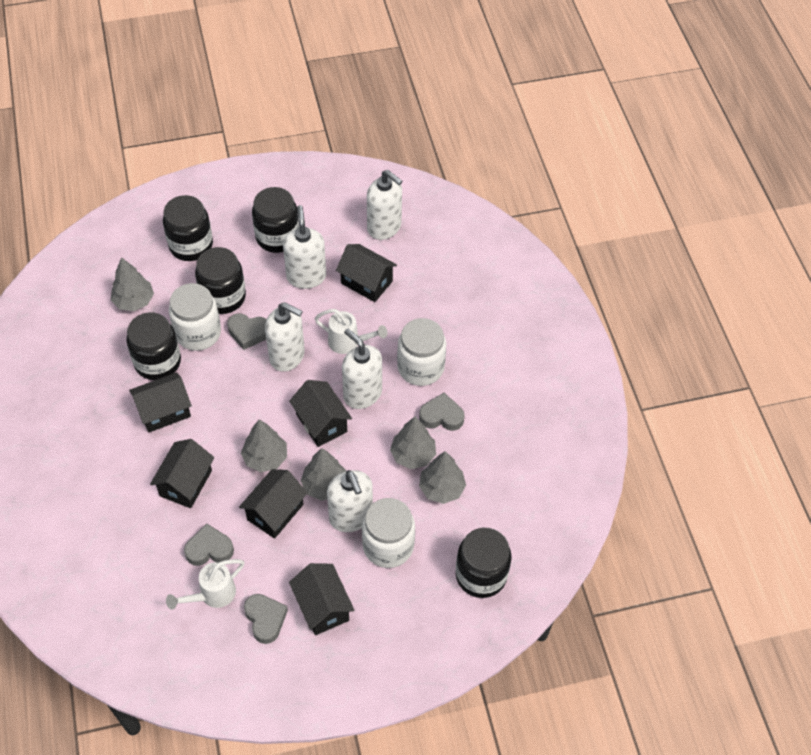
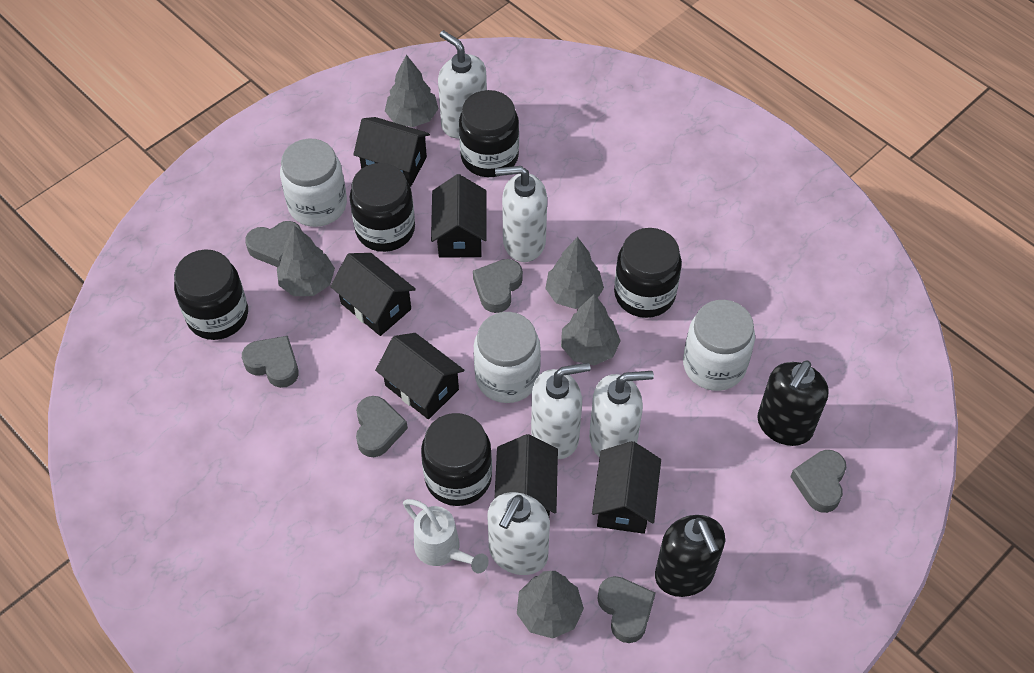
black soap dispenser: none = 0 -> [655,515,725,597] [757,360,828,446] = 2
grey heart: [184,524,234,566] [227,314,267,350] [244,594,288,644] [419,393,464,431] = 4 -> [242,336,299,388] [245,221,302,267] [356,396,408,457] [473,259,523,313] [597,576,656,643] [790,450,846,513] = 6
white watering can: [166,559,244,610] [315,309,387,354] = 2 -> [403,499,489,573] = 1

